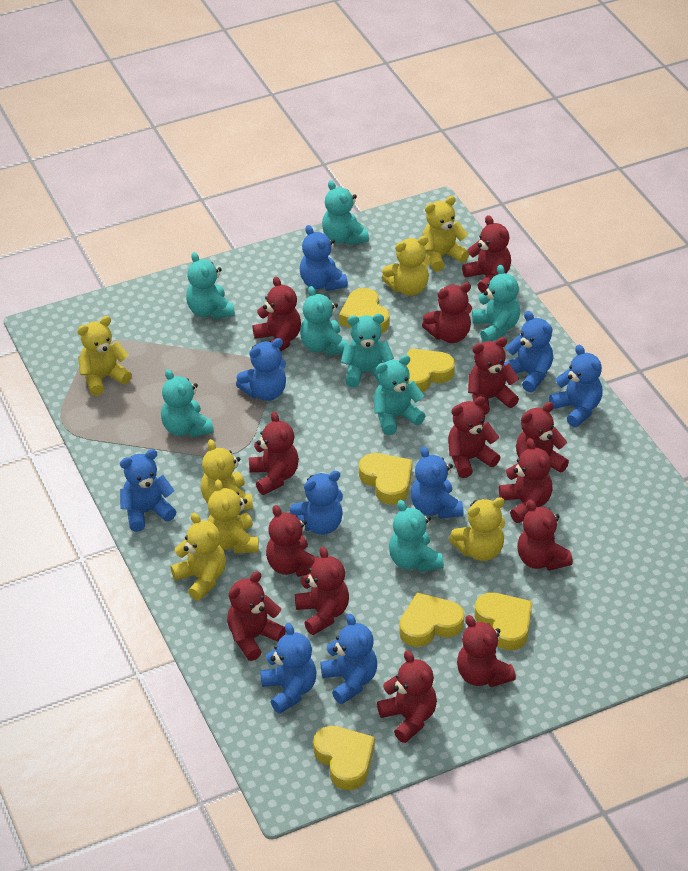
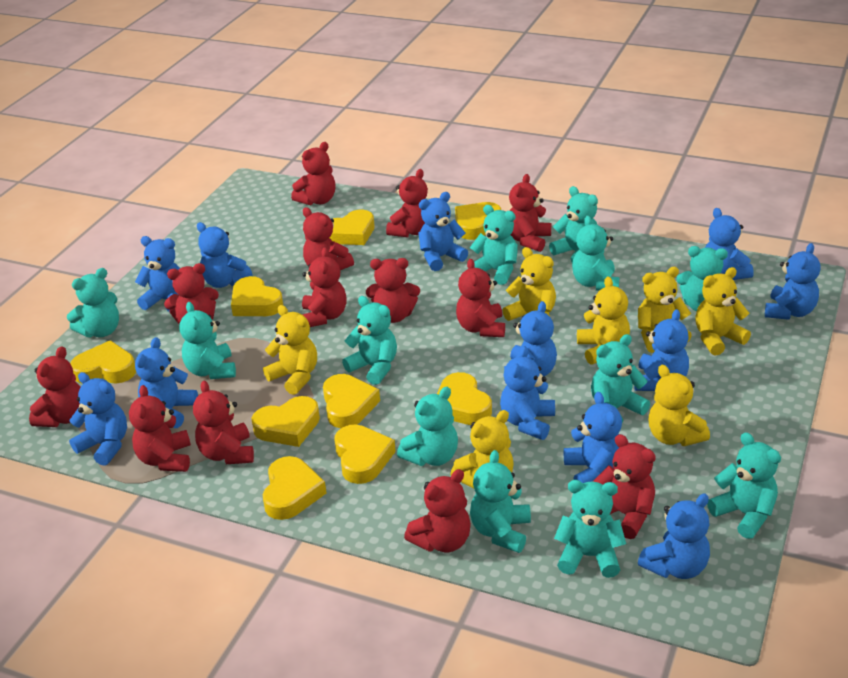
blue teddy bear: [120,449,176,532] [236,338,286,401] [260,623,316,714] [290,471,343,535] [300,225,348,291] [320,614,377,704] [411,446,463,519] [503,311,553,392] [549,345,603,427] = 9 -> [69,372,127,466] [135,236,180,312] [135,337,198,428] [197,222,253,288] [418,192,468,271] [500,346,555,440] [504,301,557,381] [564,392,622,483] [634,309,689,391] [638,493,710,579] [705,208,754,280] [765,243,820,320] = 12
red teddy bear: [227,571,286,661] [249,411,299,495] [253,277,301,351] [266,505,319,577] [295,547,349,635] [377,650,437,743] [422,282,472,343] [448,396,500,478] [457,615,516,687] [462,215,511,293] [468,337,519,415] [499,438,552,523] [516,402,569,472] [517,499,573,571] = 14 -> [29,346,80,427] [129,385,191,472] [164,263,219,325] [193,381,254,464] [291,142,336,205] [302,247,347,327] [303,207,354,270] [366,258,420,323] [386,169,428,237] [404,469,471,552] [456,259,505,337] [509,174,551,252] [593,434,656,539] = 13
turquoise teddy bear: [161,369,214,438] [186,252,235,319] [300,286,348,355] [322,180,369,245] [341,314,394,388] [374,355,425,435] [389,500,444,572] [472,265,520,342] = 8 -> [67,268,119,337] [180,302,236,379] [342,296,397,385] [397,387,458,466] [470,205,518,285] [470,450,531,553] [549,186,598,263] [554,480,626,578] [572,216,619,291] [591,334,650,422] [676,246,728,311] [707,432,781,539] = 12
yellow heart: [313,726,375,790] [339,288,390,333] [359,453,412,505] [399,592,465,647] [406,348,455,392] [475,592,532,650] = 6 -> [70,340,136,383] [231,276,283,316] [251,396,320,447] [263,456,326,520] [323,374,380,428] [330,210,375,245] [335,424,396,484] [437,372,492,425] [455,202,501,240] = 9

